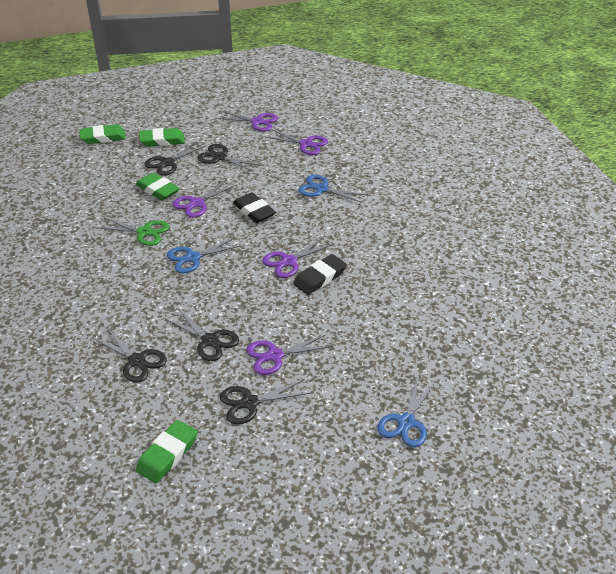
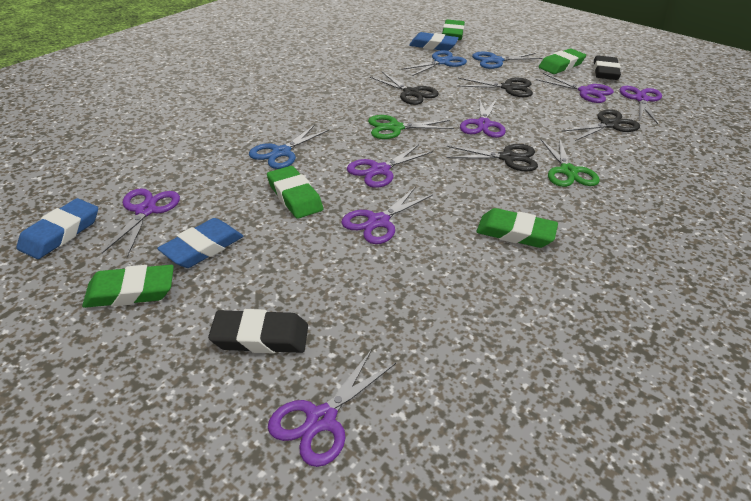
black scissors: [93,328,167,383] [145,142,205,176] [165,309,239,361] [197,144,260,172] [220,380,311,424] = 5 -> [370,72,439,105] [447,144,538,172] [458,78,533,97] [562,109,640,141] = 4
blue eraser: none = 0 -> [16,198,98,259] [157,218,243,268] [409,32,459,51] = 3
green eraser: [79,124,126,144] [135,173,180,200] [136,420,197,483] [139,128,185,147] = 4 -> [82,265,174,308] [267,166,323,219] [442,20,465,40] [476,208,558,248] [539,48,586,74] = 5
green scissors: [96,217,169,246] = 1 -> [368,115,454,139] [540,137,600,187] = 2
purple scissors: [172,180,236,218] [216,111,278,132] [246,334,332,375] [262,237,334,278] [266,129,328,155] = 5 -> [102,188,180,257] [268,349,396,467] [341,187,433,244] [347,144,433,188] [460,98,506,138] [536,73,614,103] [620,86,662,124] = 7

